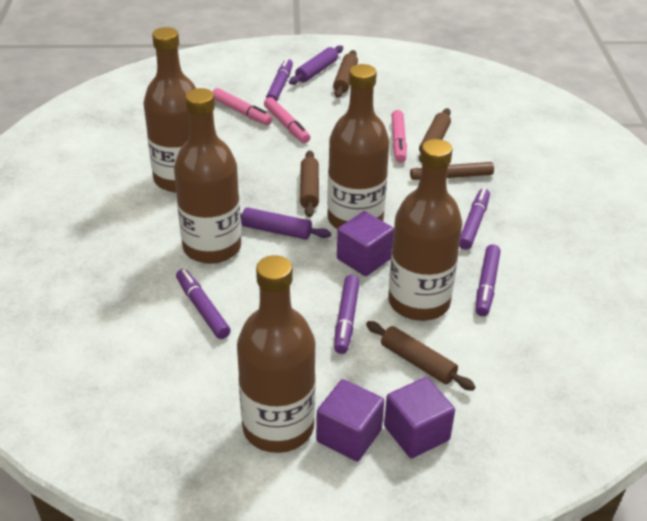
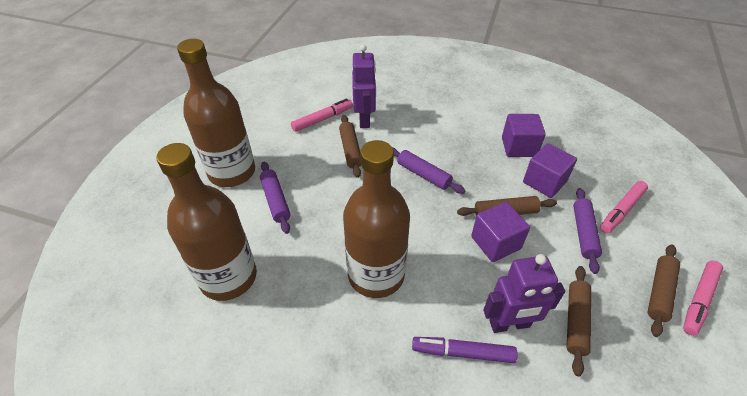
brown bottle: [144,27,196,193] [174,88,241,264] [237,255,316,453] [327,64,390,229] [388,139,462,321] = 5 -> [156,143,257,301] [177,39,255,187] [343,140,410,298] = 3
brown marker: [410,162,494,180] = 1 -> none = 0
purple marker: [176,269,231,339] [266,58,293,101] [334,275,360,354] [459,188,490,250] [476,244,501,316] = 5 -> [412,337,518,363] = 1
purple robot: none = 0 -> [352,44,376,128] [483,254,565,333] = 2
purple rolling pin: [240,207,331,240] [289,45,343,85] = 2 -> [260,162,290,234] [392,147,465,194] [573,188,602,274] = 3

